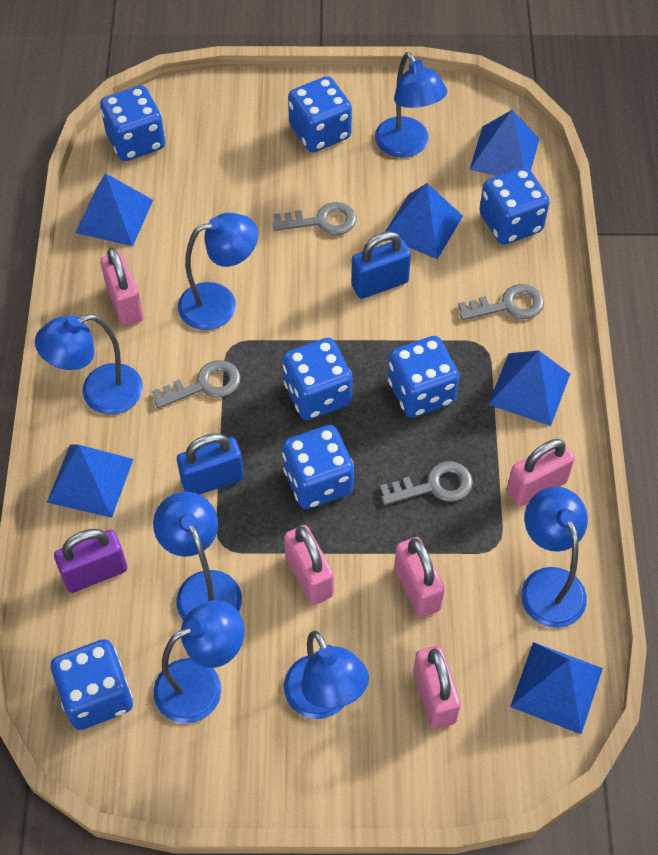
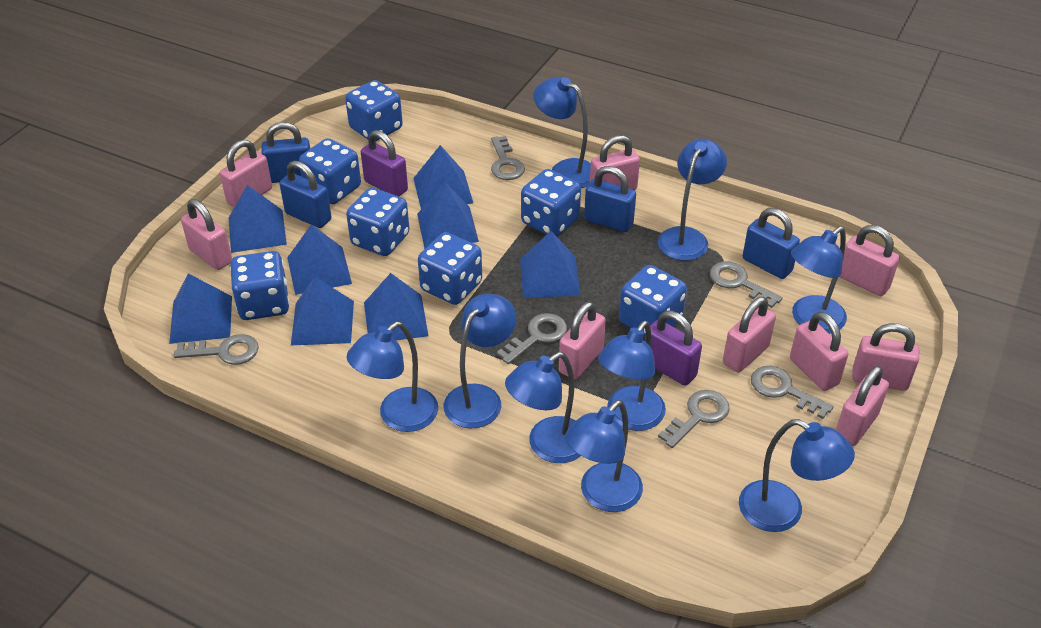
blue lamp: [35,314,143,414] [153,492,242,620] [154,600,244,723] [178,213,258,330] [284,631,369,719] [375,52,447,158] [521,487,588,628] = 7 -> [347,322,438,432] [444,294,516,428] [505,352,581,463] [533,77,591,188] [565,400,643,512] [598,321,666,431] [658,139,727,261] [739,419,855,532] [791,226,847,334] = 9
blue padlock: [177,433,244,495] [351,231,411,299] = 2 -> [262,122,310,183] [279,161,331,228] [584,166,636,232] [743,208,800,279] = 4
blue pyramid: [47,444,133,518] [75,173,153,246] [385,183,463,259] [470,110,539,176] [488,350,570,426] [510,642,603,734] = 6 -> [169,273,232,344] [229,185,287,253] [287,224,352,295] [291,277,354,346] [364,273,428,340] [413,145,473,209] [417,182,479,249] [520,231,581,298] = 8
grey key: [152,360,241,408] [273,202,356,235] [380,461,473,505] [458,284,544,320] = 4 -> [174,334,259,365] [491,136,525,180] [497,313,567,364] [658,390,730,448] [710,261,783,308] [751,366,834,419] = 6
pink padlock: [100,247,144,326] [284,525,334,605] [394,537,445,618] [413,646,461,729] [507,439,575,506] = 5 -> [181,199,232,270] [220,140,272,207] [559,301,606,380] [590,135,640,190] [723,297,776,372] [790,312,848,391] [836,366,889,446] [840,225,900,296] [852,323,919,391] = 9
purple padlock: [54,529,127,593] = 1 -> [361,130,408,196] [645,311,702,386] = 2

